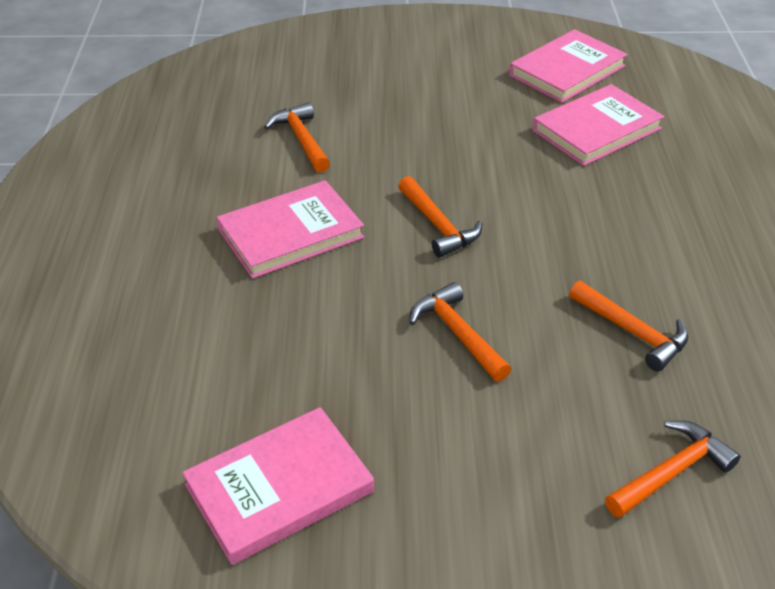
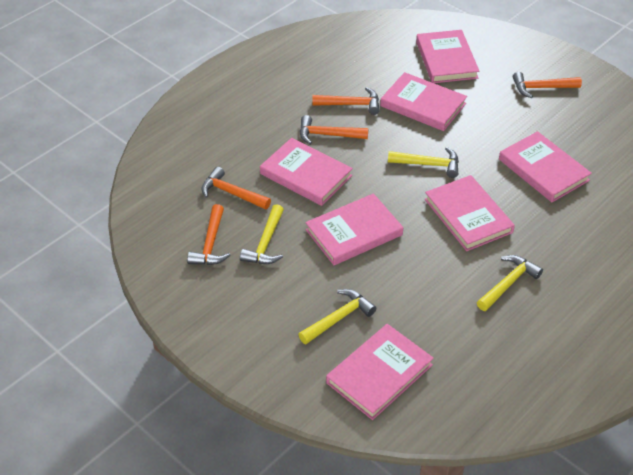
pink book: [182,407,374,565] [217,180,364,279] [509,29,628,103] [533,84,664,166] = 4 -> [260,138,353,206] [305,193,403,265] [326,324,434,420] [380,72,467,131] [416,30,479,83] [425,175,515,251] [499,131,592,202] = 7
yellow hammer: none = 0 -> [240,204,284,264] [298,289,376,344] [388,147,459,178] [477,255,543,311] = 4

